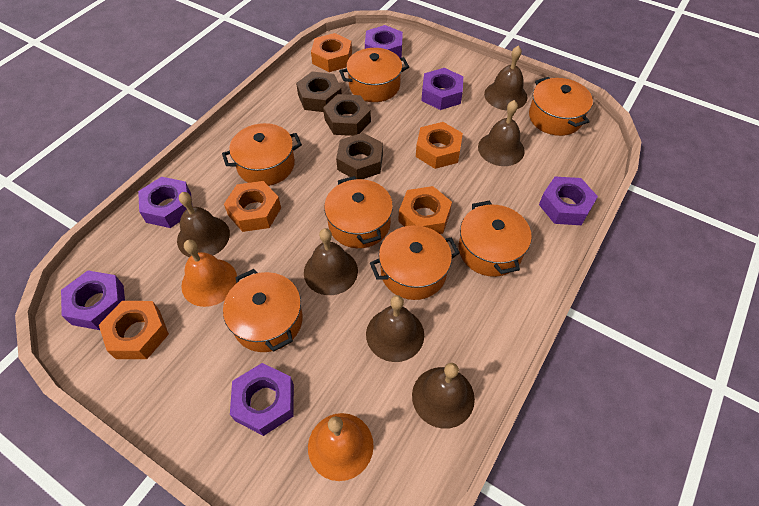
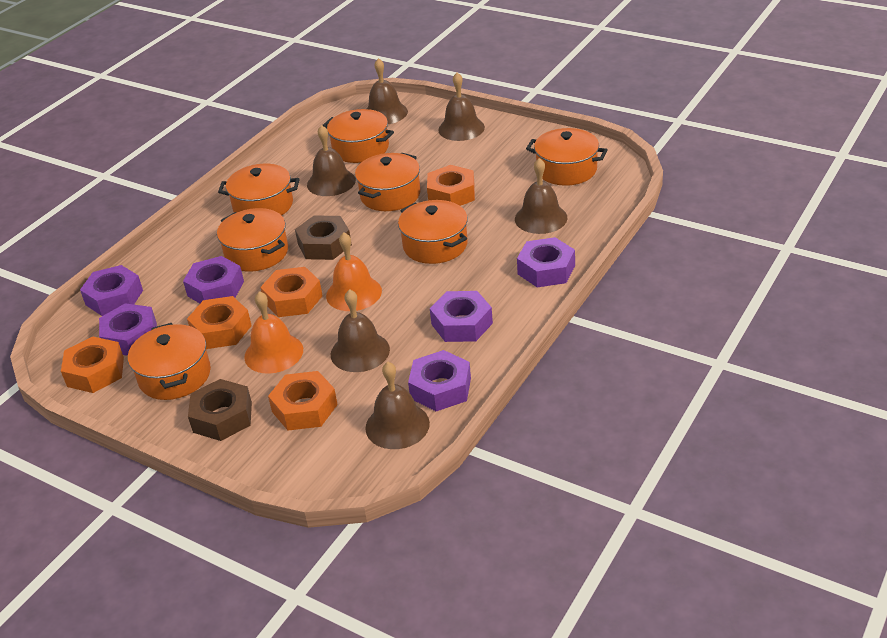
brown nut: [296,72,342,112] [323,94,371,136] [336,133,383,179] = 3 -> [188,379,252,441] [295,216,352,260] = 2

